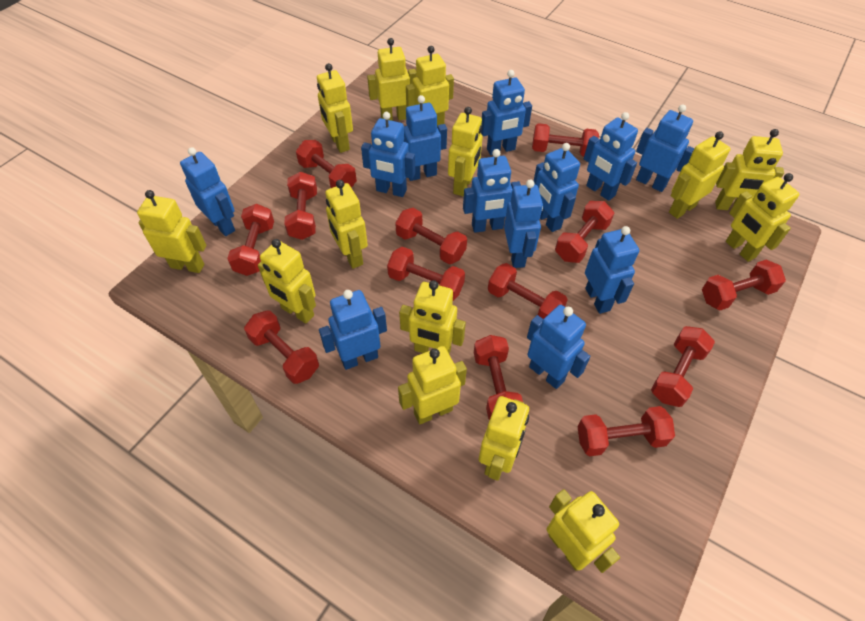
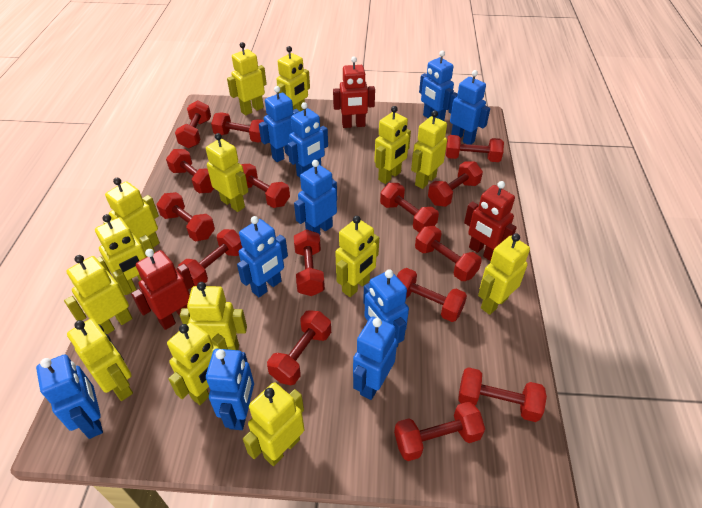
blue robot: [180,147,235,236] [319,290,387,370] [361,112,415,197] [403,95,447,181] [463,149,521,233] [481,70,532,155] [504,180,543,268] [527,305,590,389] [534,143,580,232] [584,112,638,201] [585,226,639,314] [636,104,694,192] = 12 -> [36,355,103,439] [206,349,254,430] [237,216,288,297] [259,86,300,162] [287,102,328,178] [294,160,337,235] [353,316,397,400] [363,270,409,347] [419,51,454,121] [449,70,490,145] = 10
red dumbbell: [227,204,274,276] [244,310,319,384] [284,172,317,240] [296,140,357,188] [387,247,465,301] [395,208,467,264] [474,335,523,420] [488,263,568,319] [532,123,599,157] [555,201,614,263] [577,406,675,456] [651,326,715,407] [702,260,786,310] = 13 -> [157,192,215,241] [166,149,214,193] [175,100,211,148] [178,229,243,286] [211,112,264,143] [241,164,290,208] [267,310,331,385] [294,229,325,296] [380,183,439,232] [394,402,485,461] [397,268,467,322] [415,226,482,281] [428,161,483,207] [445,135,504,162] [458,367,547,422] = 15
red robot: none = 0 -> [131,249,194,330] [333,56,375,128] [464,181,517,261] = 3

